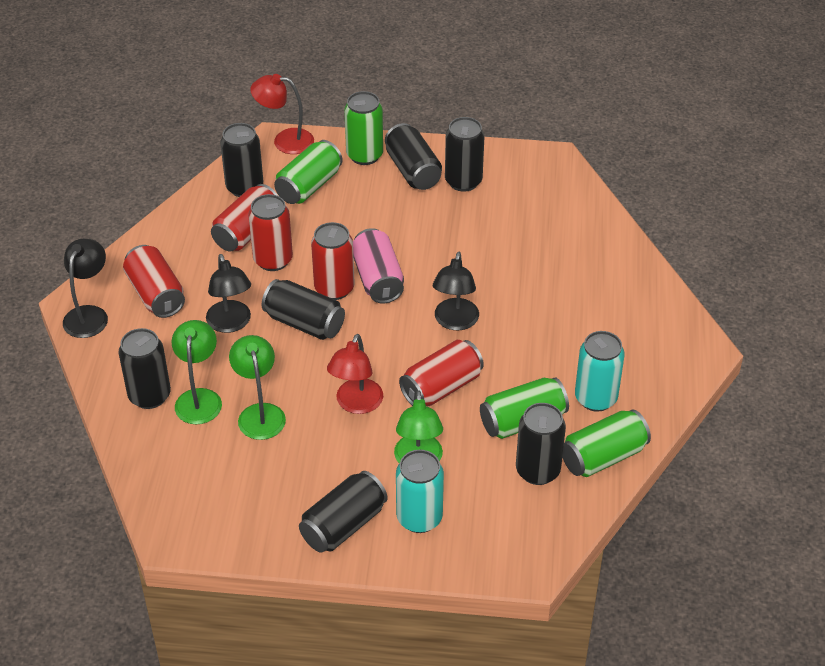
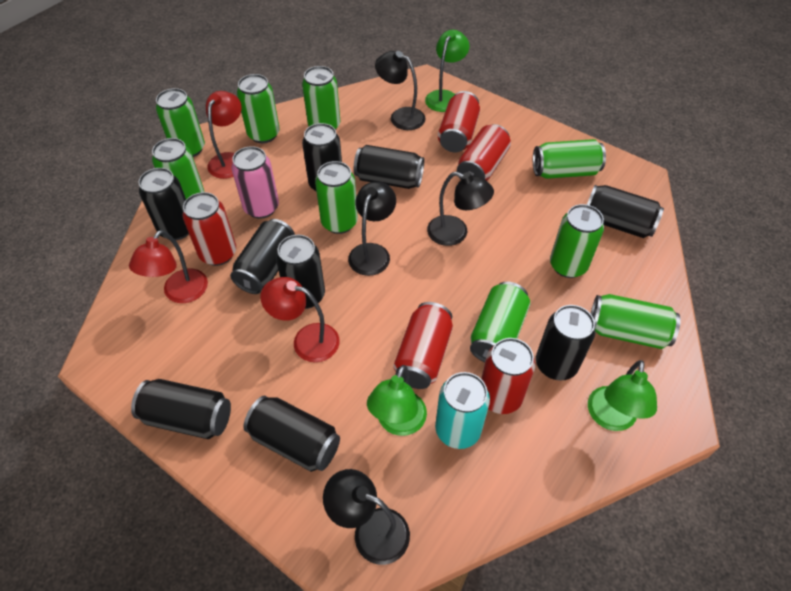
black can: [118,328,171,409] [220,123,263,197] [262,279,345,340] [299,471,388,553] [385,123,442,190] [445,117,484,192] [516,403,566,485] = 7 -> [131,379,231,439] [138,168,189,240] [230,219,295,294] [243,396,340,472] [276,235,325,309] [302,123,342,191] [354,145,424,189] [536,305,595,381] [587,185,664,238] = 9
black lamp: [63,239,108,338] [206,254,251,333] [433,252,479,330] = 3 -> [323,469,410,565] [348,182,396,276] [375,51,426,130] [427,172,494,246] = 4
green can: [274,140,343,204] [344,91,383,165] [480,377,569,439] [562,410,651,477] = 4 -> [152,138,204,199] [156,88,205,157] [237,74,280,143] [302,66,340,130] [315,161,358,234] [470,282,530,362] [533,139,606,179] [550,204,604,278] [591,294,681,349] = 9
red lamp: [250,74,314,154] [327,334,383,414] = 2 -> [129,230,208,303] [206,91,241,179] [260,277,340,362] = 3
turquoise can: [396,450,444,533] [575,331,625,412] = 2 -> [435,372,490,449] = 1

